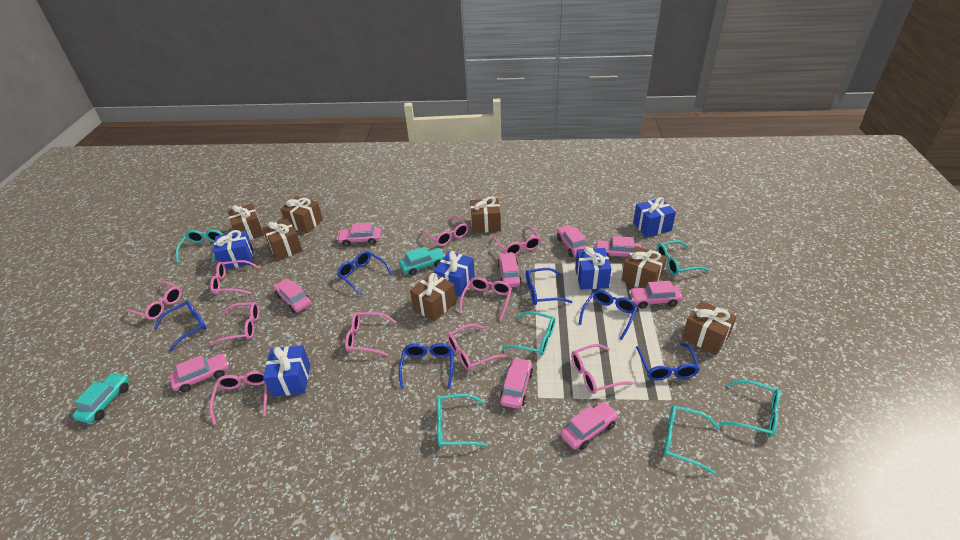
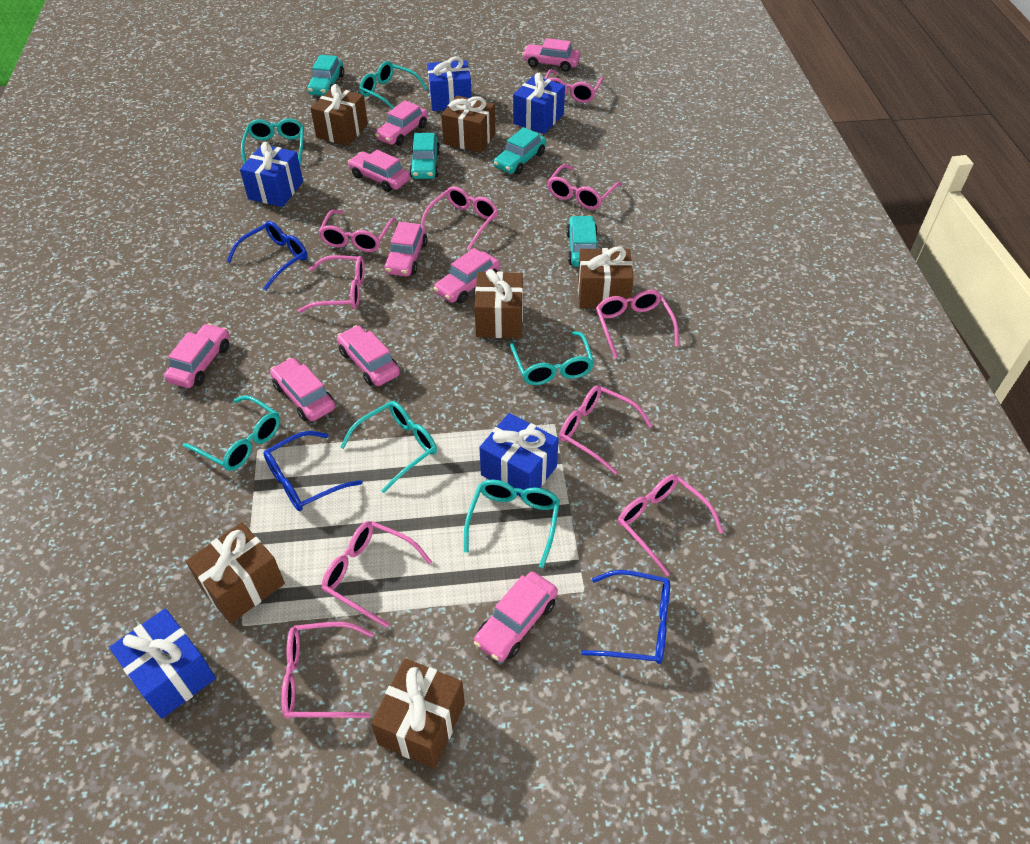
blue glasses: [154,300,207,352] [337,251,393,296] [399,343,453,390] [526,268,572,305] [579,290,637,340] [636,343,700,380] = 6 -> [227,221,308,290] [263,431,363,511] [581,570,670,664] = 3
brown gift: [228,203,264,240] [262,219,303,261] [280,196,323,233] [410,272,456,322] [470,197,501,233] [621,246,667,288] [682,301,737,355] = 7 -> [186,522,285,624] [310,84,368,146] [371,658,465,769] [441,96,495,153] [474,269,523,338] [578,247,634,308] = 6
turquoise car: [72,372,129,423] [399,247,445,276] = 2 -> [307,55,344,96] [409,133,440,179] [494,127,546,175] [566,215,598,267] = 4

